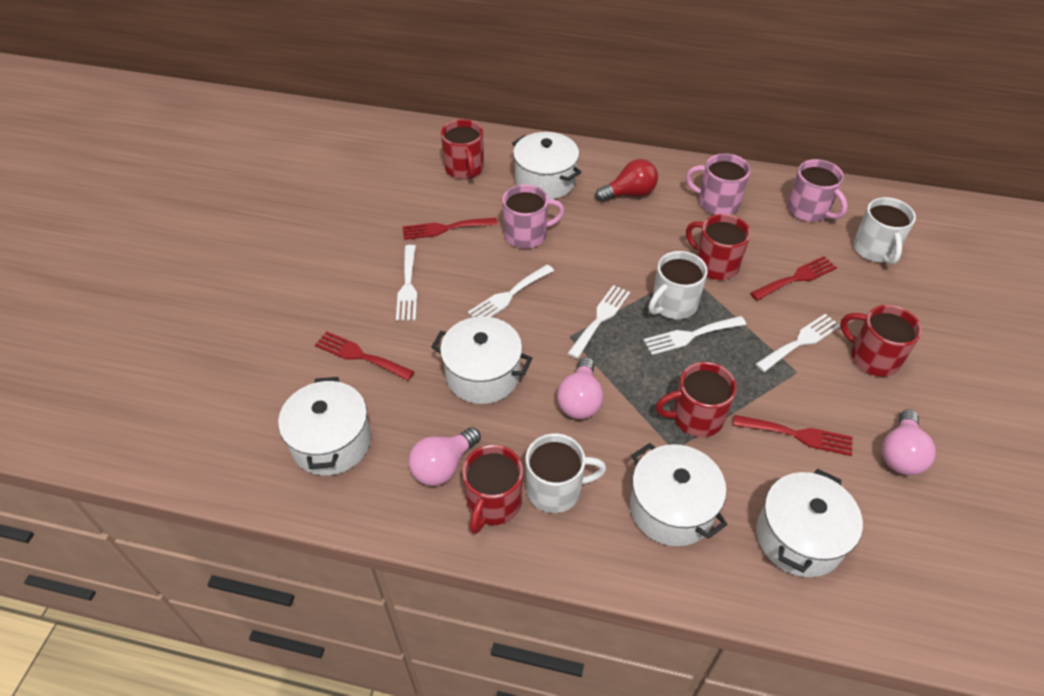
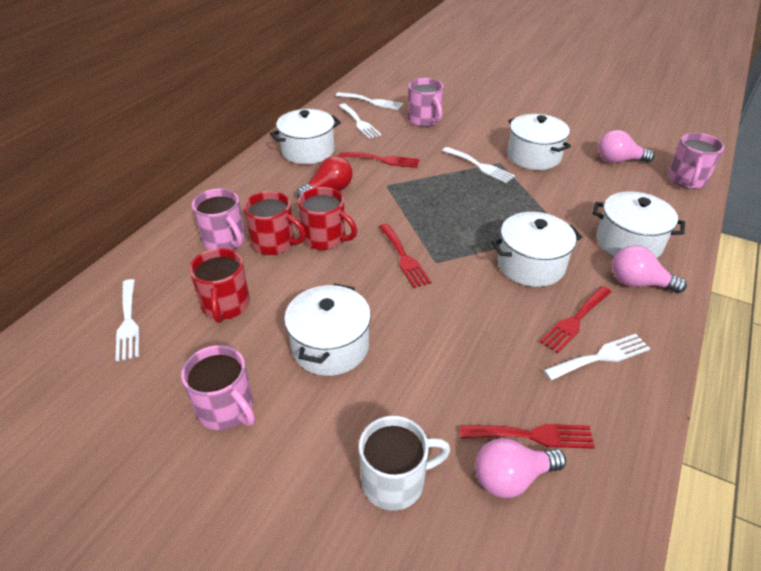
pink mug: [502,184,564,249] [686,153,751,215] [787,159,848,222] = 3 -> [181,345,255,430] [192,188,245,250] [408,78,443,127] [668,133,724,189] = 4
red mug: [441,119,484,179] [462,445,523,534] [656,362,737,437] [686,214,751,280] [840,305,922,377] = 5 -> [189,248,250,323] [244,191,306,255] [298,187,357,250] = 3
white mug: [526,433,606,513] [648,251,708,319] [853,197,916,265] = 3 -> [359,416,450,511] = 1

